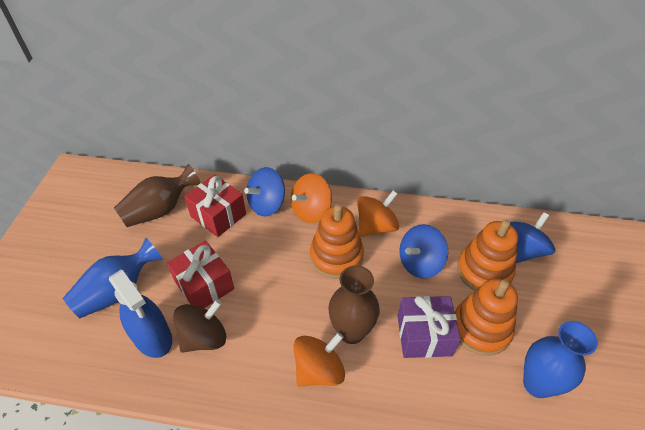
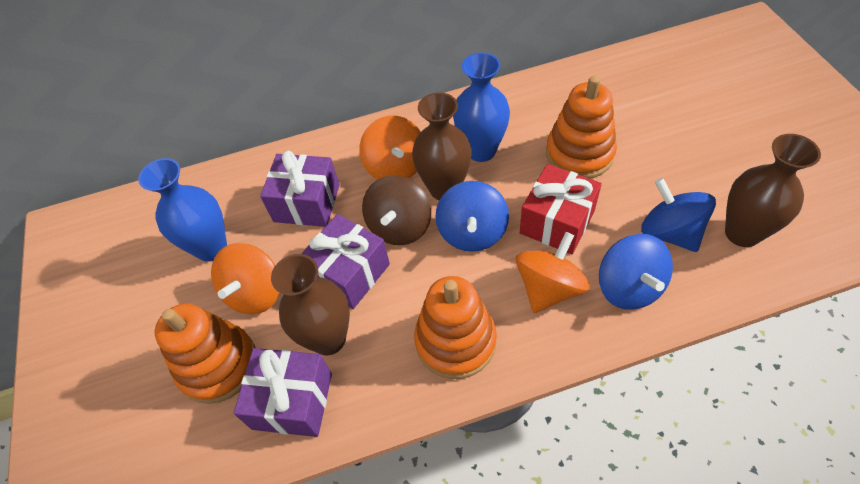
blue spray bottle: [109,270,172,358] = 1 -> none = 0
brown vase: [114,164,201,227] [328,265,380,344] = 2 -> [271,254,350,355] [412,92,472,200] [725,134,821,247] = 3
purple gift: [398,296,461,358] = 1 -> [234,348,332,437] [260,151,340,227] [301,214,390,309] = 3
red gift: [167,240,234,308] [184,174,246,237] = 2 -> [520,164,602,254] = 1

